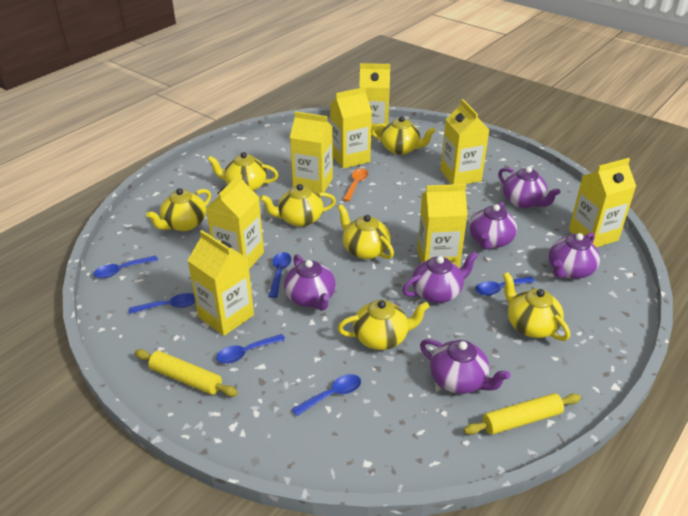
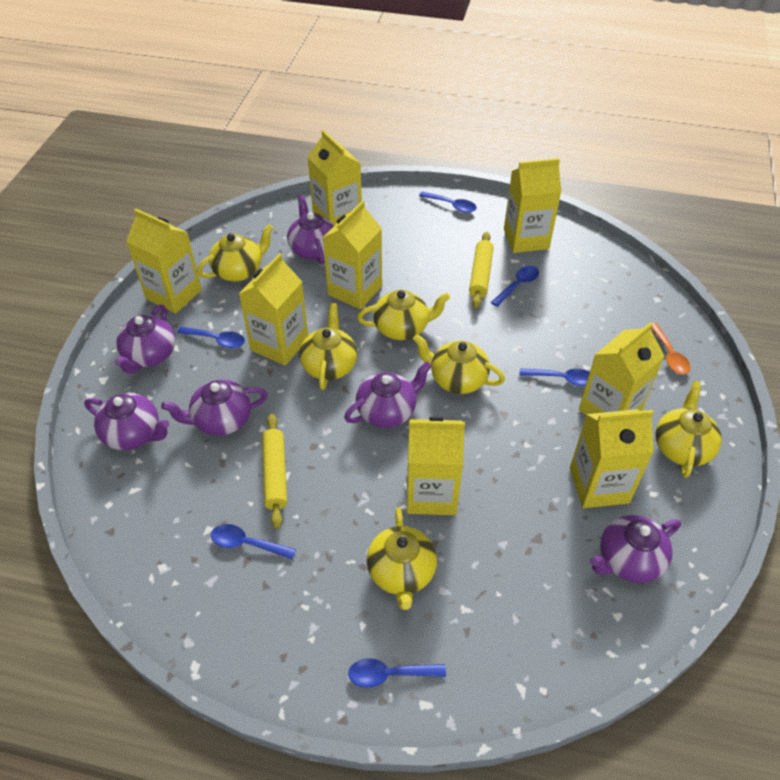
yellow teapot: [146,188,211,231] [207,152,278,191] [260,184,336,227] [338,204,394,259] [338,300,430,350] [371,116,436,155] [503,272,570,341] = 7 -> [197,224,273,281] [299,303,357,390] [357,290,450,340] [367,508,437,610] [413,334,505,394] [655,381,722,478] = 6

